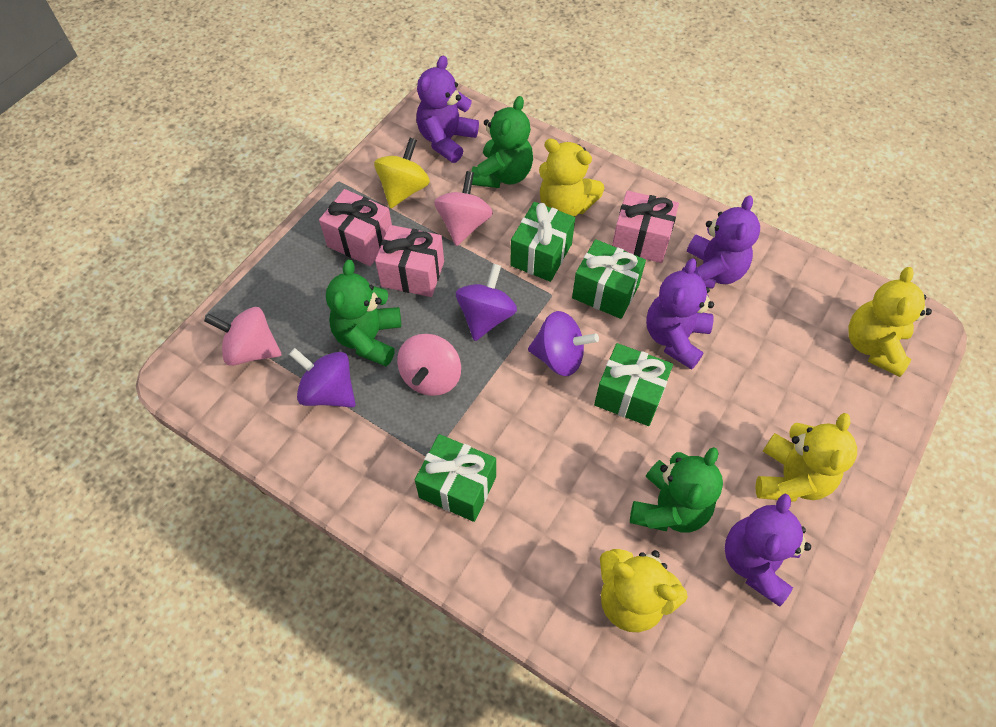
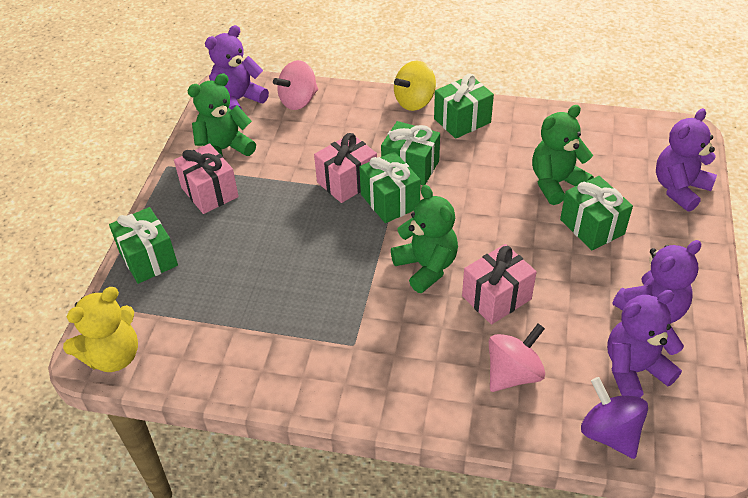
green gift: [415,434,496,522] [510,202,575,282] [572,239,646,319] [594,343,673,426] = 4 -> [109,207,178,284] [359,152,421,223] [381,121,440,185] [434,74,494,139] [560,176,633,250] = 5
pink spinning top: [204,307,281,366] [397,334,461,396] [434,171,493,246] = 3 -> [273,60,318,110] [489,324,545,392] = 2
purple spinning top: [289,348,355,407] [456,263,517,341] [528,311,599,376] = 3 -> [581,377,648,459] = 1
yellow teddy bear: [539,138,604,217] [600,549,688,632] [755,413,857,502] [848,267,932,377] = 4 -> [63,287,138,372] = 1

